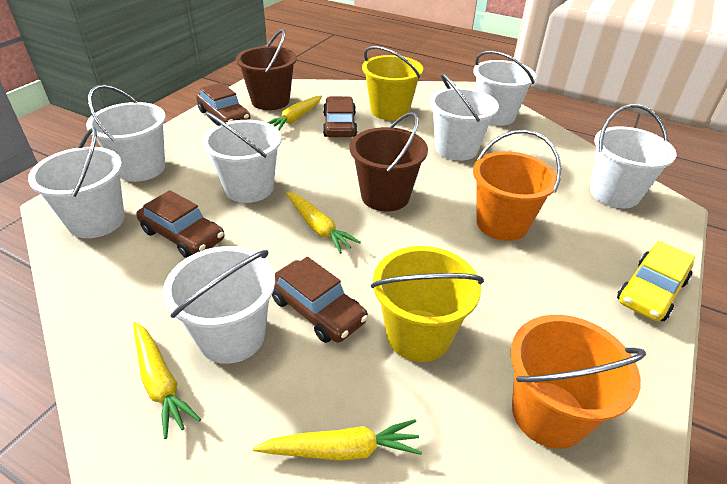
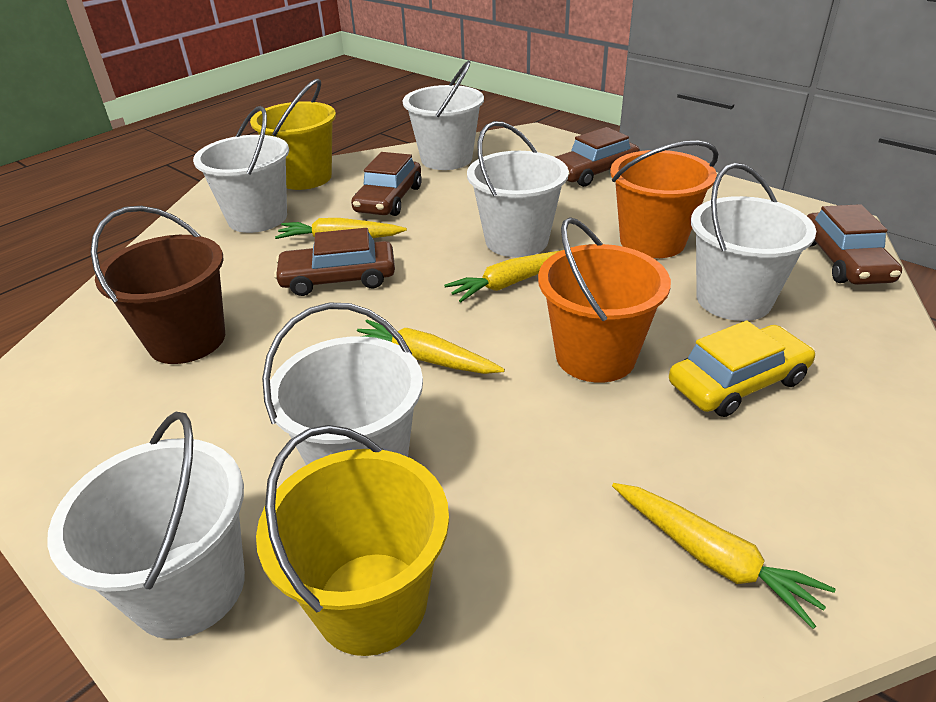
brown bucket: [236,29,297,110] [349,112,428,211] = 2 -> [91,206,225,364] = 1
white bucket: [28,127,125,238] [86,85,166,182] [163,246,275,364] [202,112,282,203] [430,73,499,161] [473,51,536,126] [590,104,677,208] = 7 -> [47,412,245,639] [193,106,289,233] [262,303,423,465] [403,61,484,170] [467,121,569,257] [691,163,816,321] = 6

